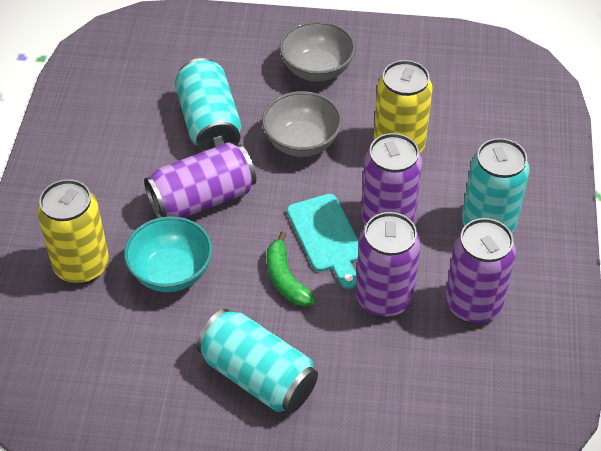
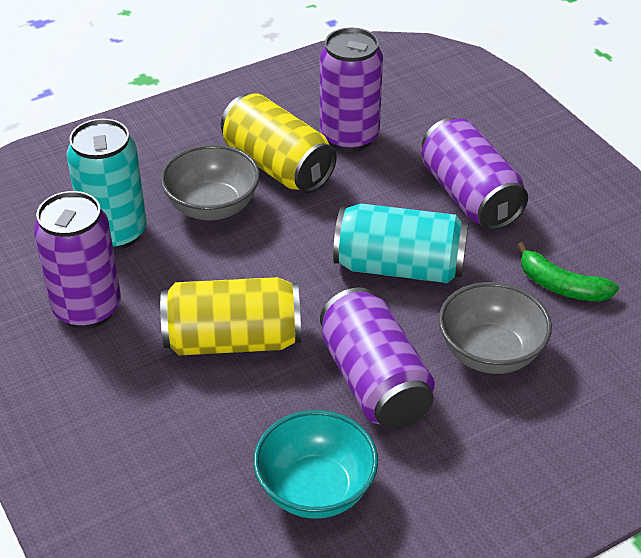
turquoise can: [175,58,241,152] [197,309,318,413] [462,138,530,233] = 3 -> [67,119,146,251] [333,203,468,283] = 2
turquoise cutting board: [287,194,359,289] = 1 -> none = 0

